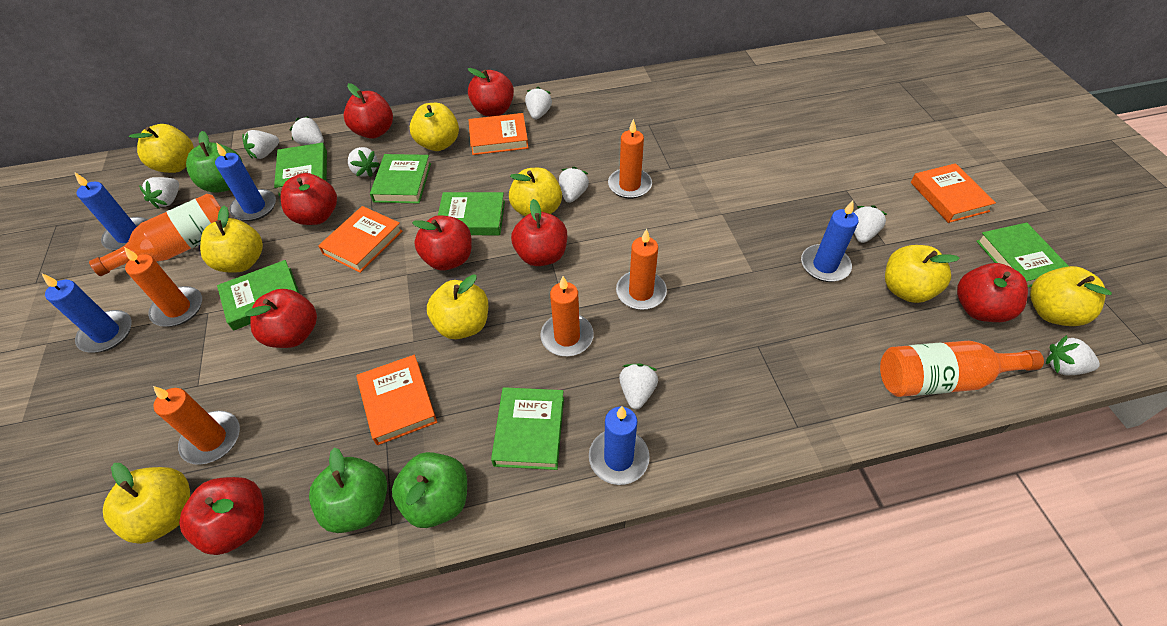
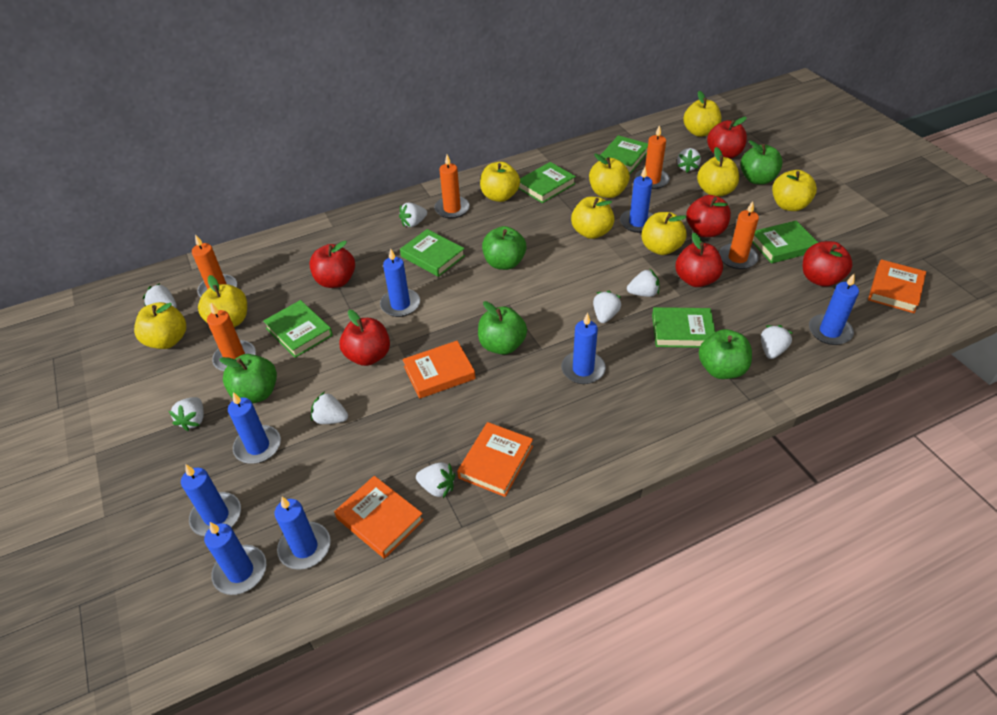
blue candle: [42,273,132,353] [75,173,147,251] [215,142,276,221] [589,406,650,485] [801,201,859,282] = 5 -> [181,464,241,536] [204,522,266,595] [228,392,281,464] [275,497,331,570] [380,248,420,317] [561,313,606,384] [620,167,653,233] [809,274,859,345] = 8
green apple: [186,131,242,193] [309,447,387,533] [392,452,467,528] = 3 -> [219,354,277,404] [478,301,527,355] [482,226,526,270] [699,329,752,379] [740,140,783,185] = 5
orange bottle: [89,194,221,276] [880,341,1044,397] = 2 -> none = 0
red apple: [179,477,264,555] [245,289,317,348] [281,173,337,225] [344,83,393,139] [412,215,472,270] [468,68,514,117] [511,199,567,266] [957,263,1028,322] = 8 -> [309,241,355,288] [339,310,390,366] [676,232,723,287] [686,195,731,237] [707,117,747,159] [803,241,853,287] = 6
yellow apple: [103,463,190,544] [129,124,194,173] [200,206,263,272] [410,103,459,151] [427,274,489,339] [509,168,562,216] [885,245,960,303] [1030,266,1112,326] = 8 -> [134,302,186,349] [198,275,247,327] [480,162,520,202] [571,197,615,239] [589,154,630,198] [641,212,686,255] [683,91,721,137] [697,147,739,197] [772,170,817,211] = 9

